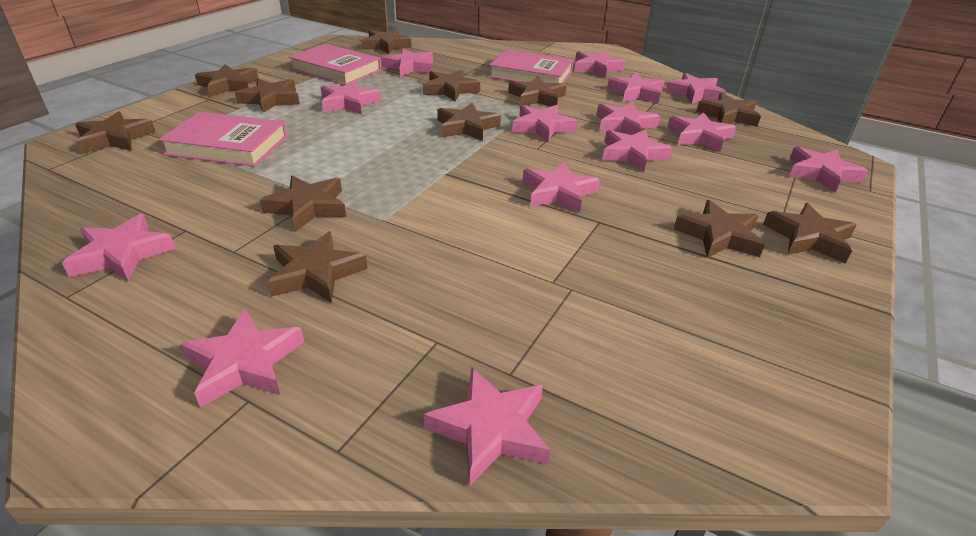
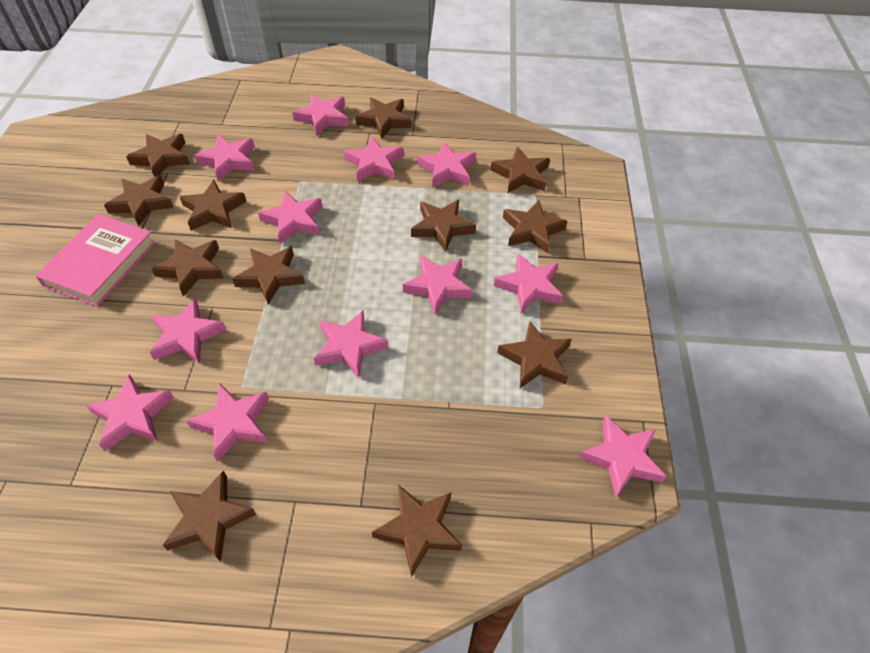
pink book: [159,112,287,167] [289,44,381,85] [489,49,574,83] = 3 -> [35,214,156,307] = 1
pink star: [62,214,176,282] [180,309,304,408] [321,80,381,115] [381,48,433,77] [424,367,550,486] [512,105,578,142] [523,162,600,213] [574,51,626,78] [597,102,660,135] [602,130,672,172] [607,72,665,103] [666,73,726,104] [667,112,736,152] [789,147,868,193] = 14 -> [86,374,174,451] [150,298,226,364] [187,384,269,462] [194,135,254,181] [258,191,322,244] [292,94,349,136] [314,311,388,378] [344,136,403,182] [403,255,473,315] [417,141,476,188] [494,253,563,313] [579,415,667,497] = 12

